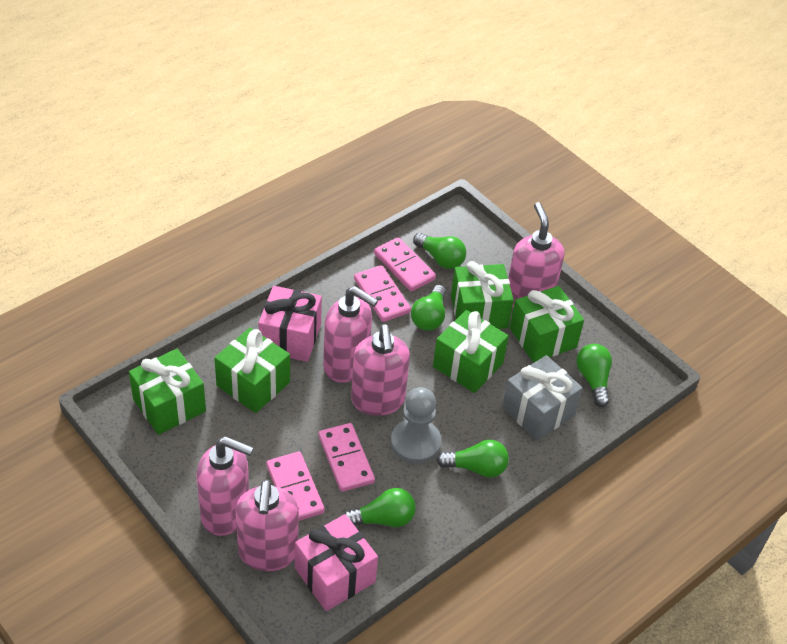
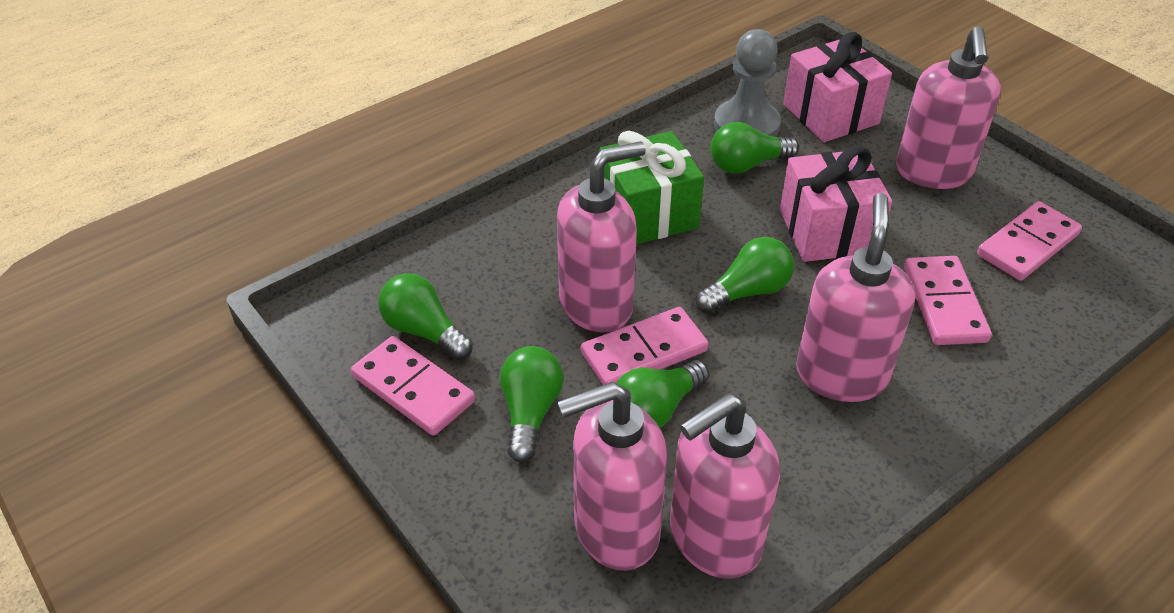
green gift: [129,349,206,435] [214,328,290,413] [433,310,509,393] [451,261,514,329] [510,286,584,363] = 5 -> [599,131,704,244] = 1
grey gift: [502,355,583,441] = 1 -> none = 0

